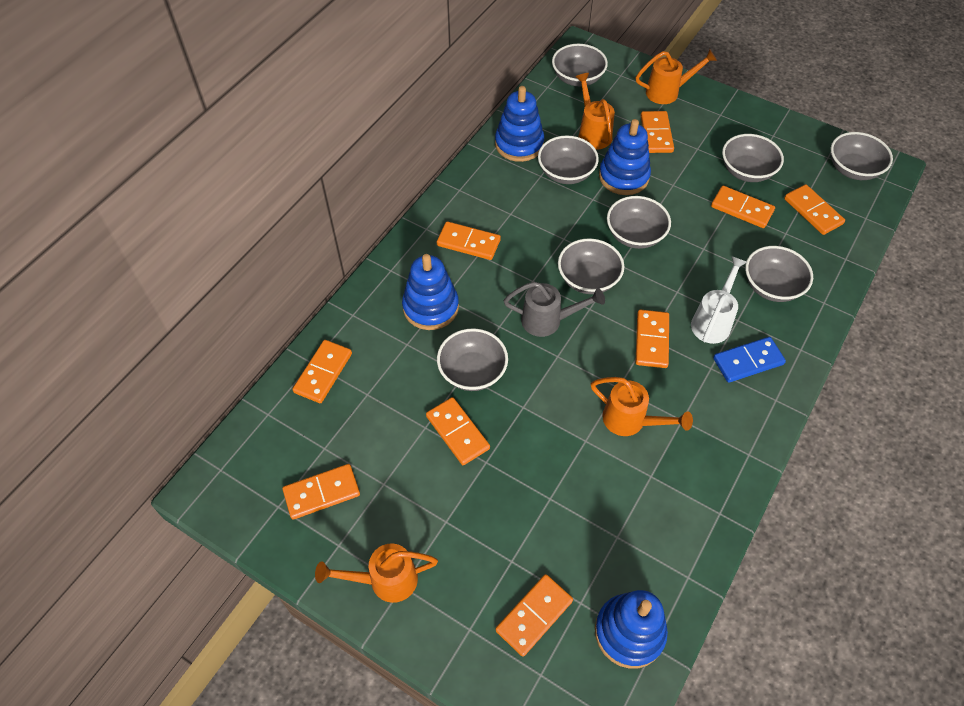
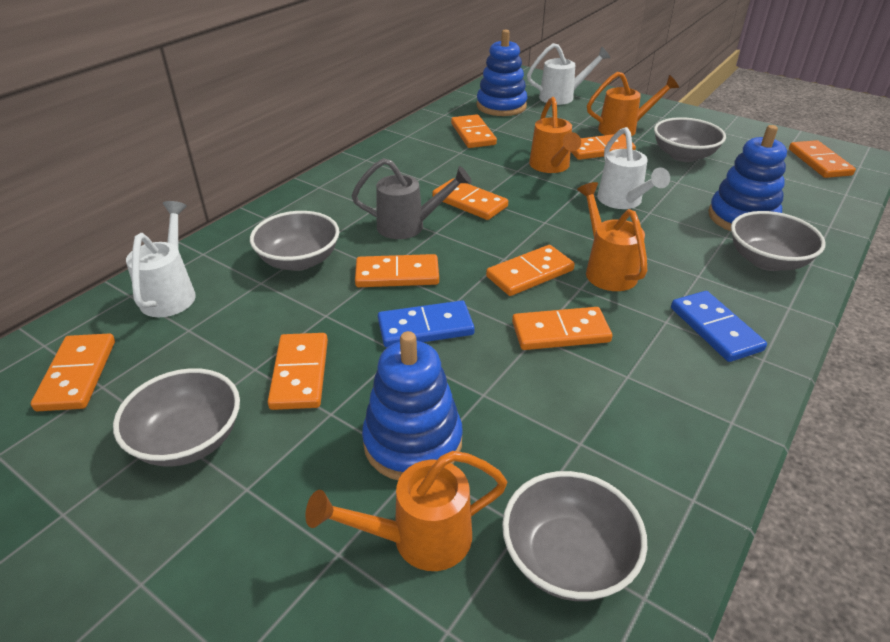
blue domino: [713,337,786,383] = 1 -> [378,300,475,347] [671,291,767,362] = 2
blue stacking toy: [402,254,459,330] [495,86,544,162] [595,590,668,669] [599,119,651,195] = 4 -> [362,331,463,480] [477,29,528,116] [708,125,787,231] = 3
grey bowl: [437,328,508,391] [538,135,599,184] [552,44,608,87] [558,239,624,294] [607,196,671,249] [722,134,784,182] [745,246,813,302] [831,132,893,180] = 8 -> [113,368,240,467] [250,211,339,271] [502,471,648,601] [654,117,726,162] [731,211,826,271] = 5
white watering can: [691,256,747,344] = 1 -> [126,201,196,317] [527,43,610,105] [597,127,670,209] = 3

